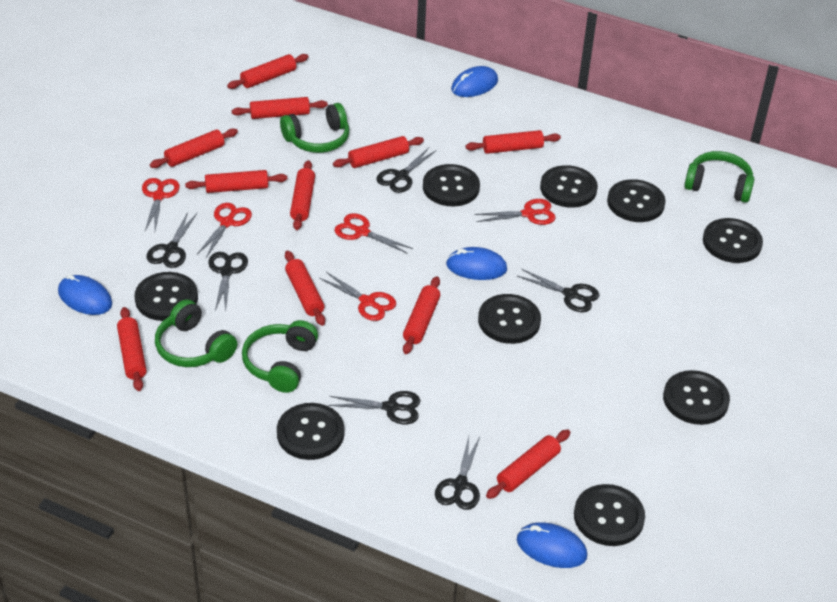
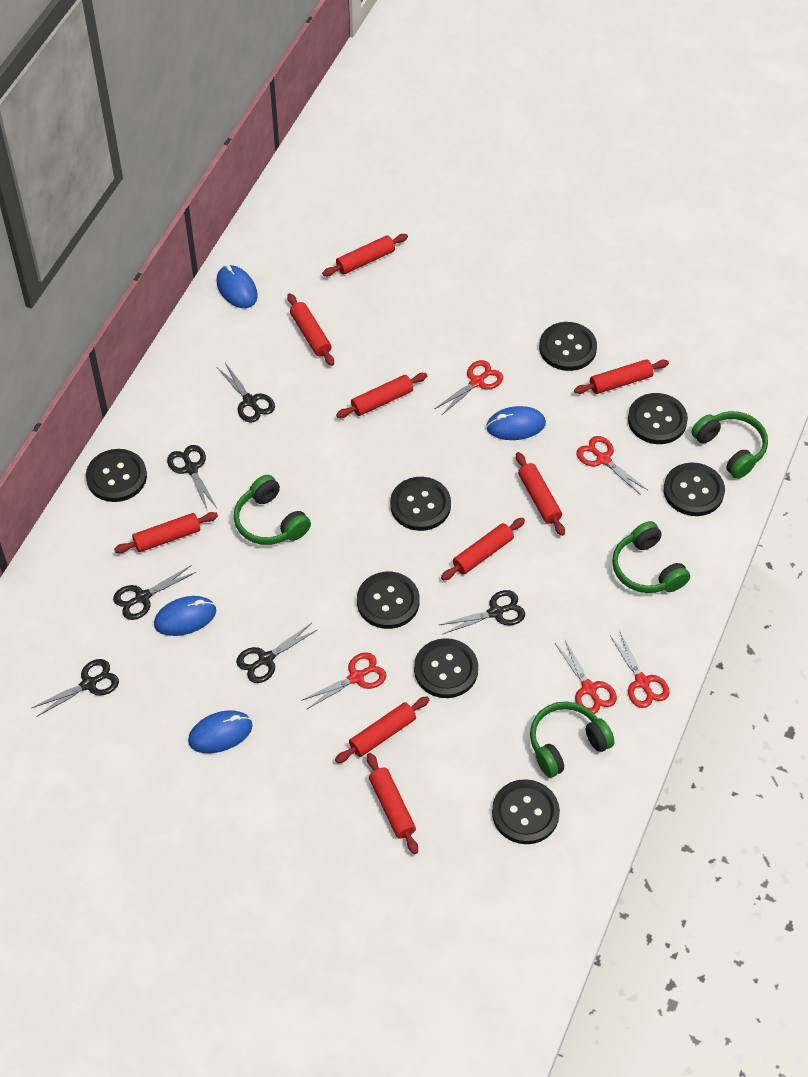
black button: [135,272,198,321] [277,403,344,460] [423,164,480,206] [478,294,541,344] [540,165,598,208] [574,484,645,546] [607,179,666,222] [663,370,730,425] [703,218,763,263] = 9 -> [86,449,147,502] [357,572,420,629] [390,477,451,531] [414,638,478,698] [492,779,560,844] [539,322,597,371] [628,393,688,444] [664,462,725,516] = 8
red rolling pin: [117,307,146,391] [150,129,238,168] [185,170,287,193] [227,54,309,89] [232,97,328,119] [285,251,325,326] [290,160,315,230] [333,136,424,168] [403,276,440,354] [466,130,561,154] [486,430,570,499] = 11 -> [114,512,218,553] [287,293,334,366] [322,234,408,276] [335,696,430,763] [336,373,427,418] [367,753,418,854] [441,518,525,581] [516,452,565,536] [574,359,669,394] = 9

